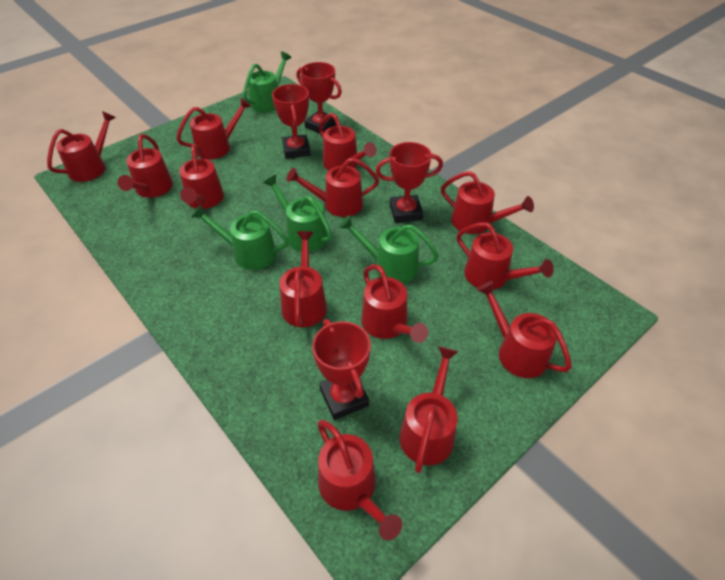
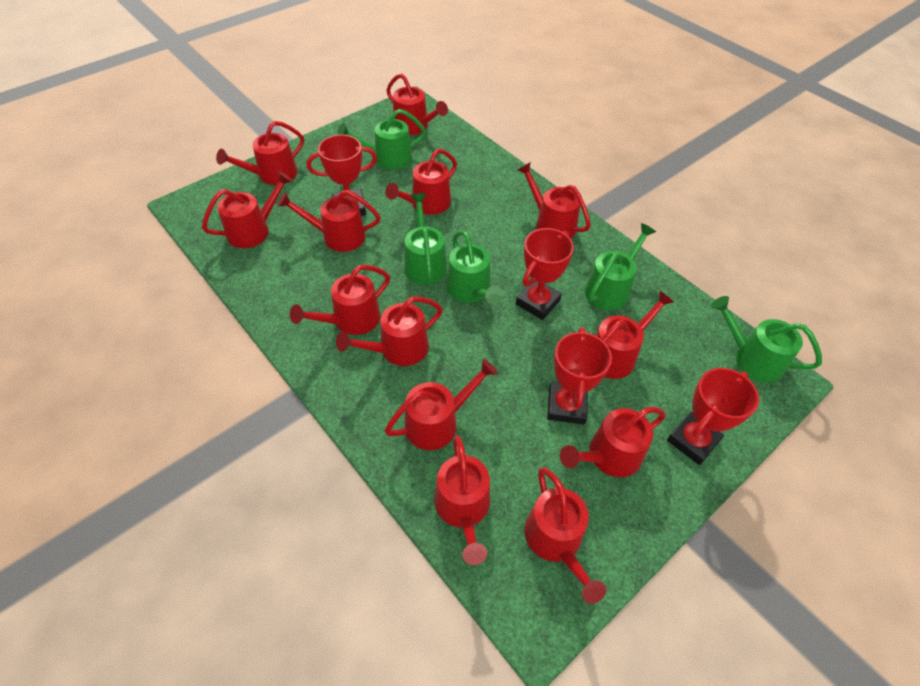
green watering can: [191,204,289,270] [243,52,292,112] [263,175,332,252] [339,215,439,284] = 4 -> [337,109,426,170] [404,193,447,285] [447,230,503,304] [585,223,656,310] [711,296,822,382] = 5

